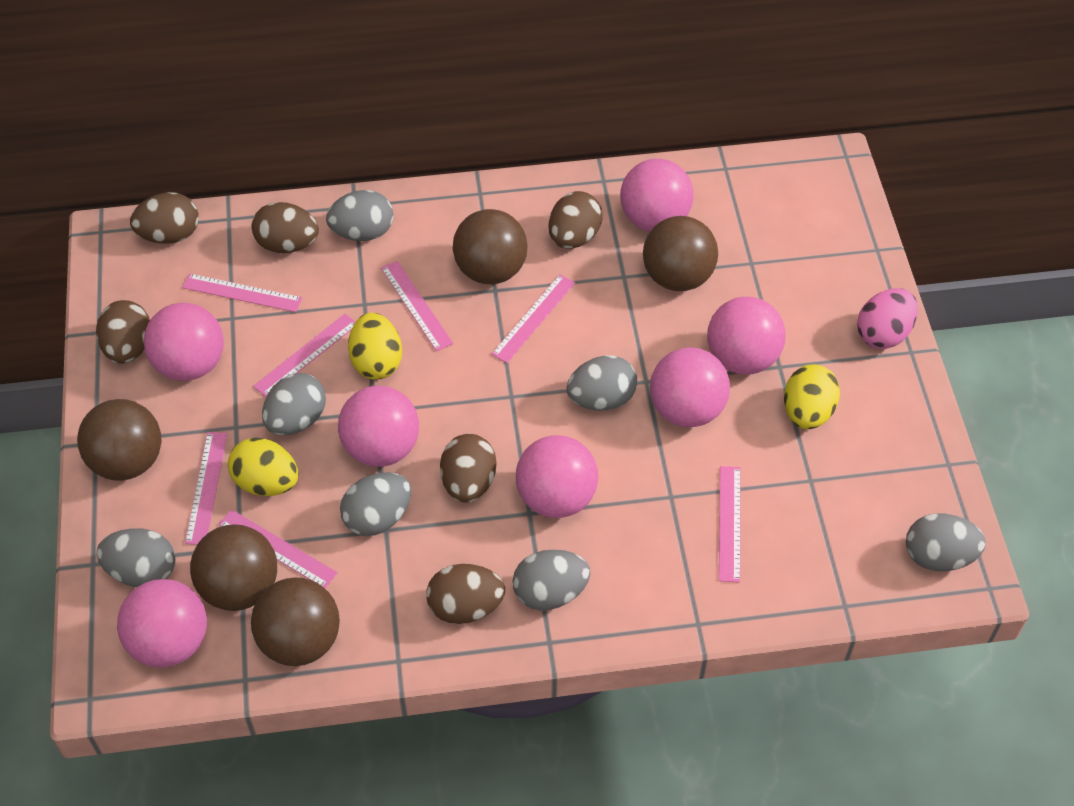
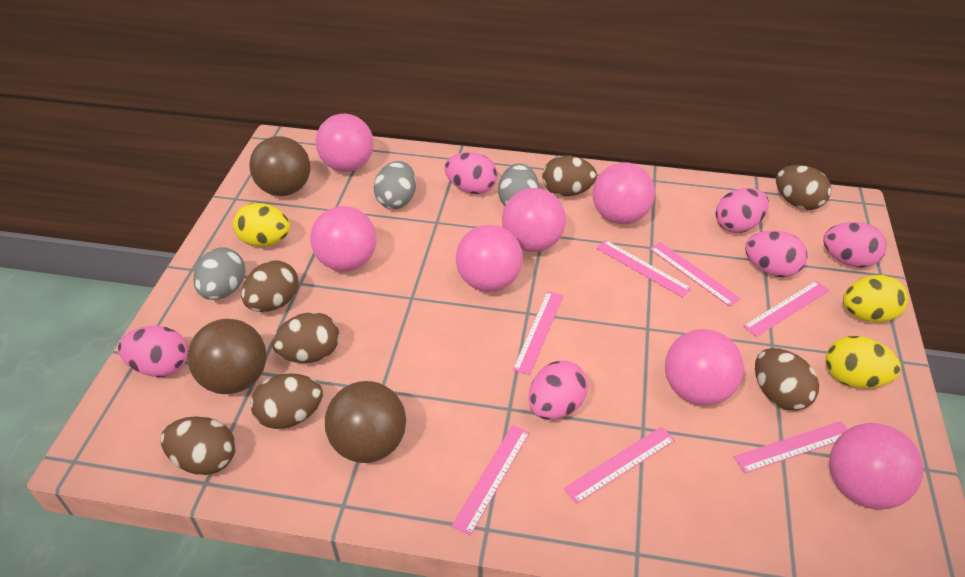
brown ball: [77,399,161,481] [190,524,277,611] [251,577,340,666] [453,209,528,284] [643,216,718,291] = 5 -> [188,319,266,394] [249,136,310,196] [325,381,406,463] = 3
brown egg: [96,300,150,364] [130,192,199,244] [252,202,319,253] [426,564,505,624] [440,434,496,503] [548,191,603,249] = 6 -> [161,416,235,475] [241,261,299,312] [250,373,323,429] [272,312,340,363] [542,156,597,196] [755,348,819,411] [776,165,831,210] = 7
grey egg: [96,528,176,587] [262,373,326,435] [326,190,393,241] [340,472,411,536] [513,549,590,610] [566,355,637,410] [906,514,986,571] = 7 -> [193,247,245,300] [374,161,416,209] [498,163,539,206] = 3
pink egg: [857,288,918,349] = 1 -> [118,326,188,377] [444,152,497,194] [528,360,588,420] [716,188,769,233] [745,231,808,277] [823,222,887,267] = 6

